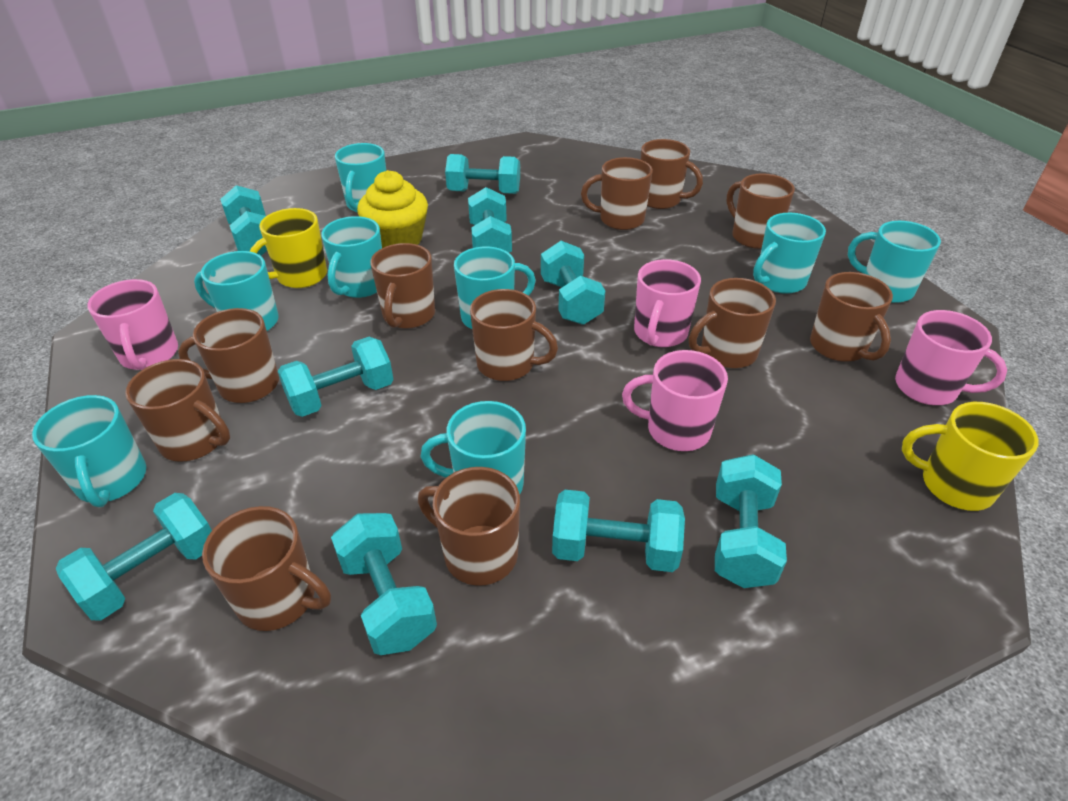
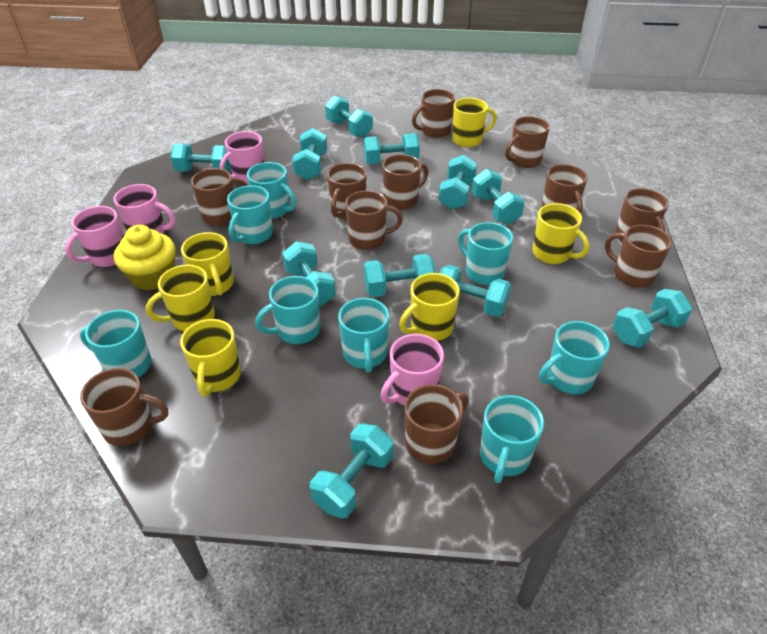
turquoise dumbbell: [56,493,212,621] [220,185,267,256] [278,337,393,417] [331,513,437,655] [445,154,520,194] [468,187,512,253] [541,241,605,325] [552,490,685,572] [715,454,787,588] = 9 -> [171,144,231,172] [282,241,336,306] [292,128,327,180] [310,424,393,519] [325,96,373,138] [363,133,420,164] [364,254,436,297] [439,155,477,210] [440,265,511,317] [472,169,525,225] [613,289,692,348] = 11
yellow mug: [250,208,327,288] [902,402,1038,511] = 2 -> [146,265,215,331] [180,319,241,397] [181,232,234,296] [399,273,460,341] [452,98,497,147] [532,203,589,264] = 6

